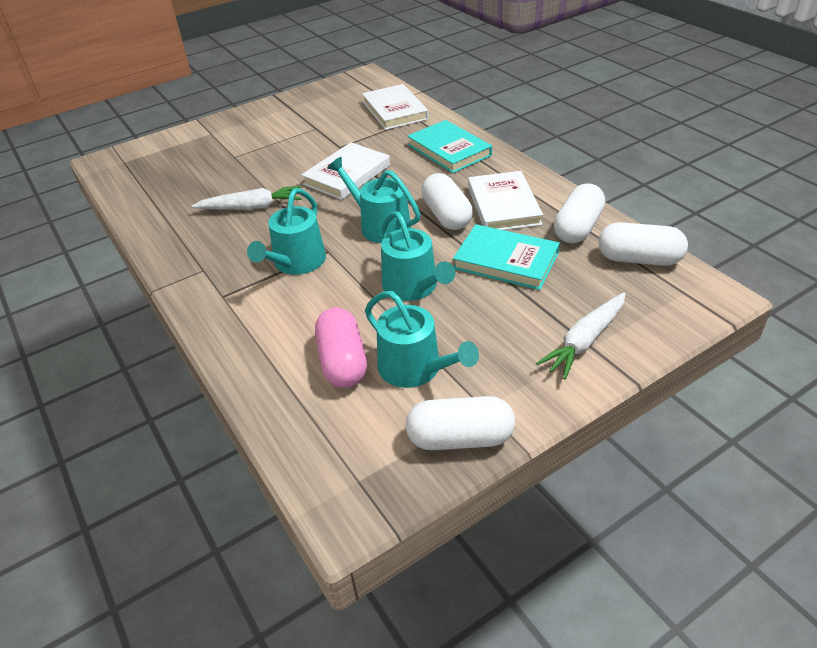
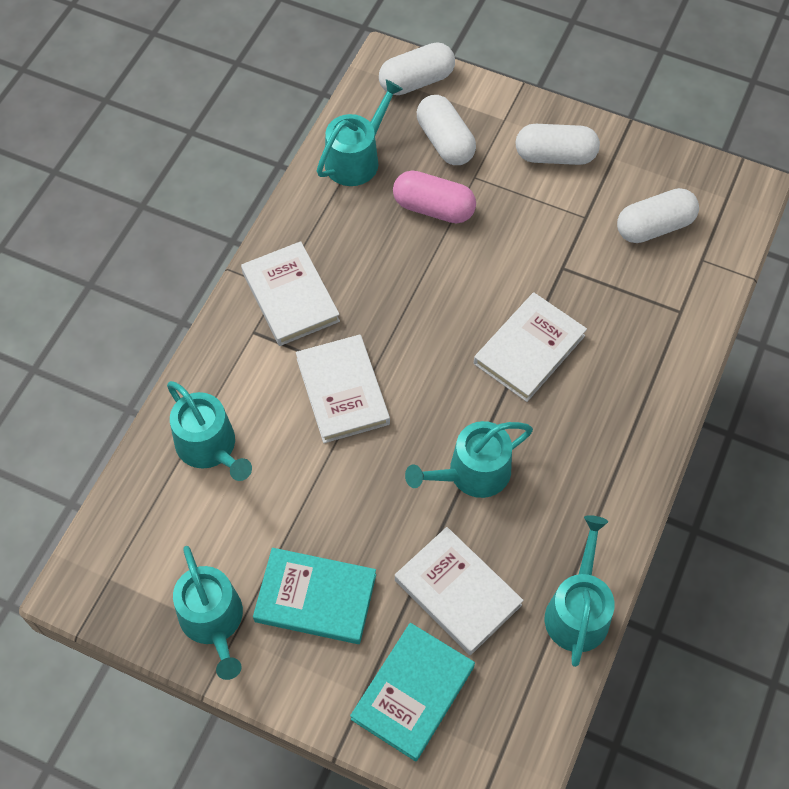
turquoise watering can: [247,188,326,275] [327,157,421,243] [365,291,479,388] [381,211,455,301] = 4 -> [167,381,252,481] [173,546,243,680] [317,79,403,186] [405,421,533,498] [545,515,615,667] = 5
white book: [301,142,390,200] [362,84,429,130] [468,171,543,230] = 3 -> [241,241,340,346] [296,334,390,443] [395,527,524,655] [474,292,587,402] = 4
white carrot: [191,186,302,210] [536,292,626,379] = 2 -> none = 0

